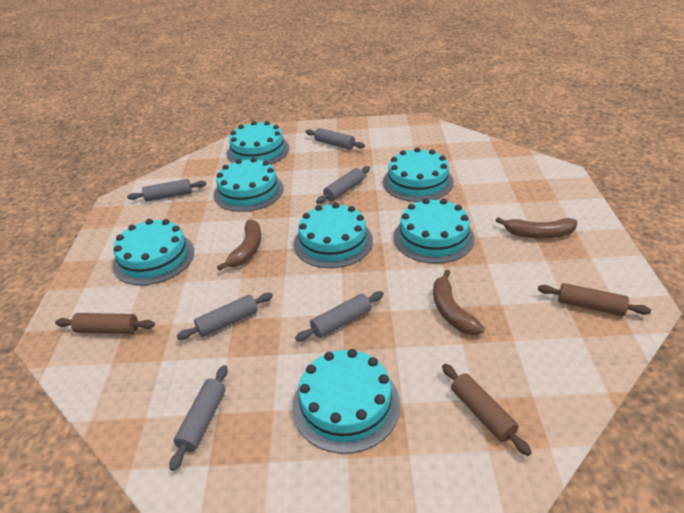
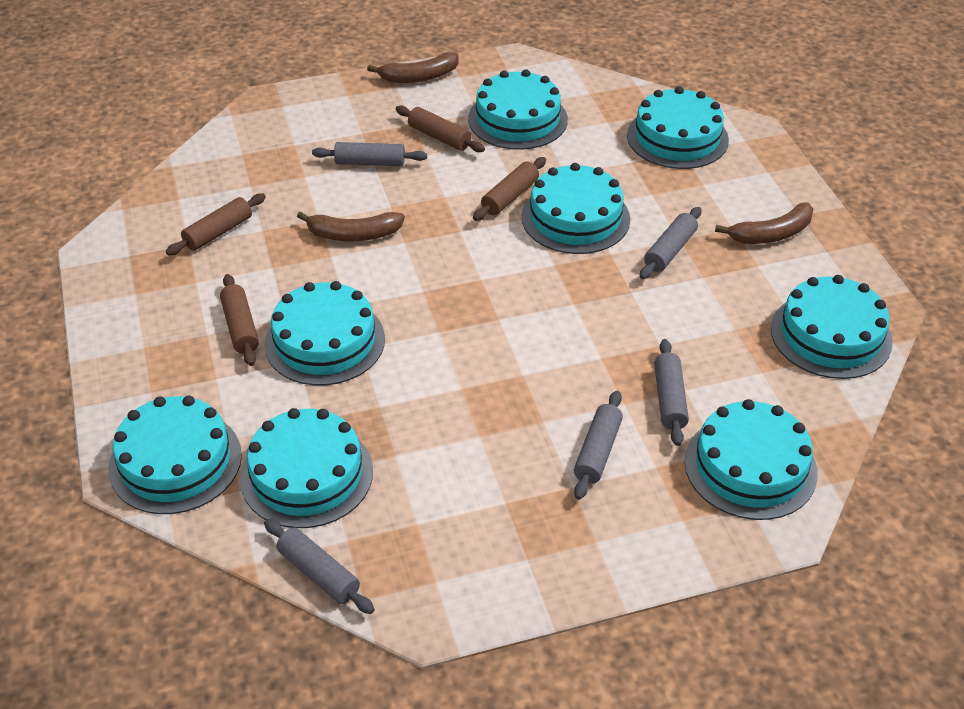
brown rolling pin: [55,313,155,334] [442,364,532,456] [538,283,651,316] = 3 -> [166,193,266,255] [220,274,259,366] [396,106,485,152] [473,157,546,221] = 4
grey rolling pin: [127,179,206,201] [169,365,228,471] [177,293,273,340] [295,291,384,341] [305,128,365,150] [316,166,370,204] = 6 -> [264,519,375,614] [312,142,427,166] [574,391,623,500] [640,207,702,279] [654,339,689,446] = 5
turquoise cake: [113,219,194,285] [214,157,283,212] [227,121,289,164] [292,349,400,454] [294,202,373,268] [383,147,454,202] [394,198,475,263] = 7 -> [109,396,242,514] [240,408,373,528] [264,281,385,385] [468,69,568,150] [522,163,630,254] [627,86,729,169] [684,399,818,520] [771,275,893,379] = 8

